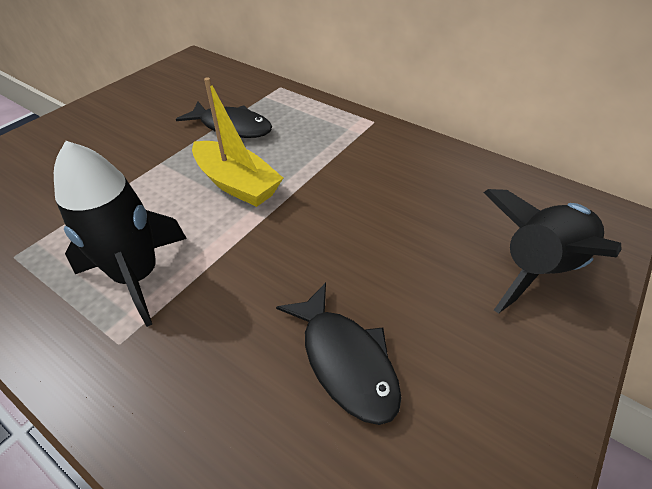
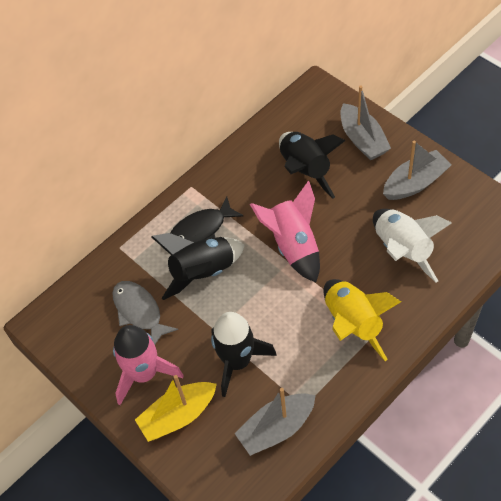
black fish: [176,101,272,138] [276,283,402,425] = 2 -> [170,196,244,242] = 1
black rocket: [54,141,187,327] [483,189,622,314] = 2 -> [151,233,245,300] [211,312,277,397] [279,132,346,199] = 3
grey boat: none = 0 -> [234,388,316,456] [340,85,391,160] [383,140,451,200] = 3
grey fish: none = 0 -> [112,281,178,344] = 1
pink rocket: none = 0 -> [113,325,184,405] [250,180,320,282] = 2
white rocket: none = 0 -> [373,209,452,282] = 1
yellow rocket: none = 0 -> [324,279,401,361] = 1

